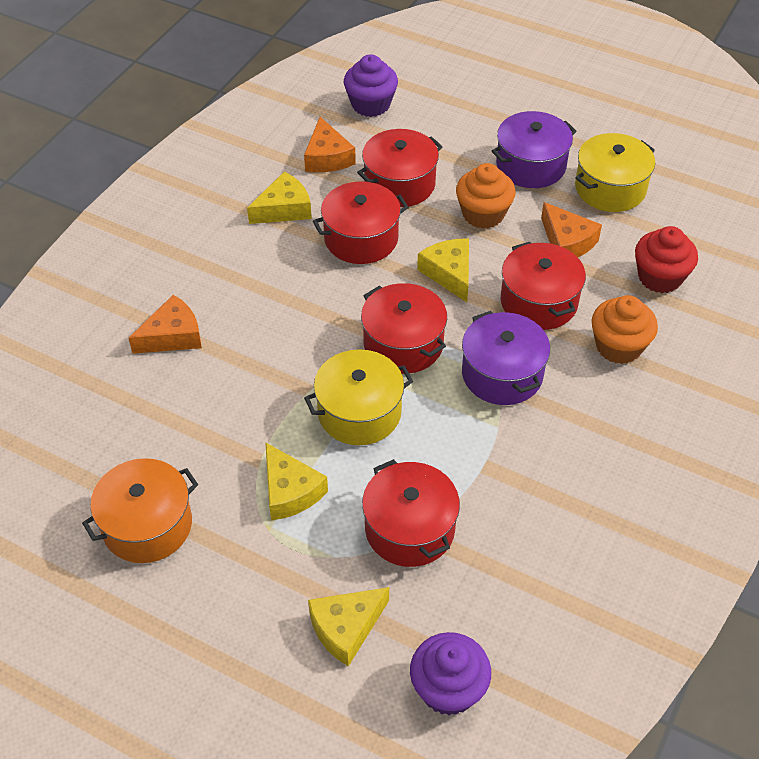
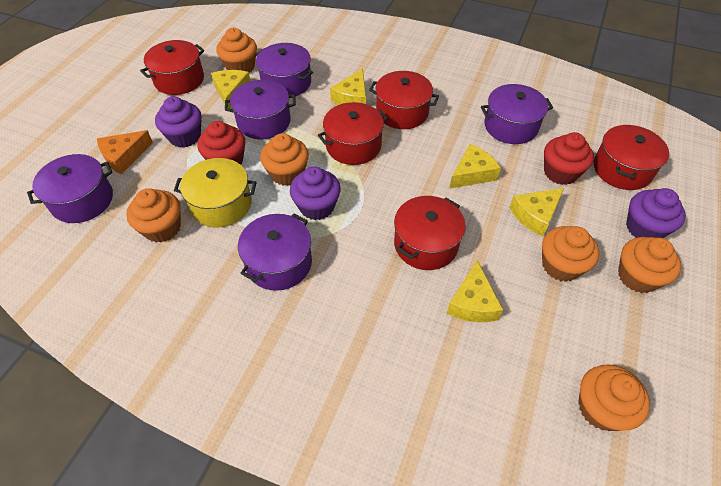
orange cheese: [129,295,202,354] [304,117,356,172] [541,202,602,257] = 3 -> [97,130,153,174] = 1
orange cupcake: [456,163,516,229] [592,295,658,364] = 2 -> [126,188,181,243] [216,28,257,73] [260,133,309,186] [542,226,599,282] [578,364,650,431] [618,237,681,293] = 6
orange pot: [82,458,198,563] = 1 -> none = 0
purple cupcake: [344,54,398,117] [410,632,491,715] = 2 -> [155,96,202,148] [290,167,341,220] [626,188,686,238] = 3
purple pot: [462,311,550,405] [492,111,577,188] = 2 -> [27,154,113,223] [225,80,296,139] [238,214,312,291] [255,43,313,96] [481,84,553,144] = 5
red cupcake: [635,226,698,293] = 1 -> [198,121,245,165] [544,132,594,185] = 2
yellow cheese: [247,172,312,224] [265,442,328,520] [308,587,389,666] [417,238,469,302] = 4 -> [211,70,250,109] [330,69,366,105] [447,260,503,322] [449,144,501,189] [510,188,564,236] = 5
yellow pot: [304,349,413,445] [575,133,655,212] = 2 -> [174,158,257,228] = 1

